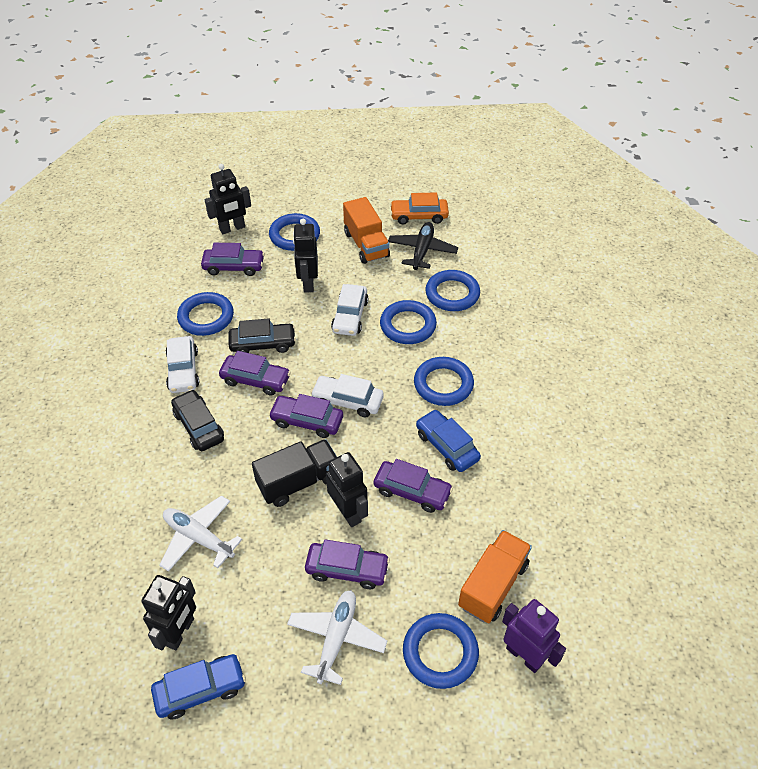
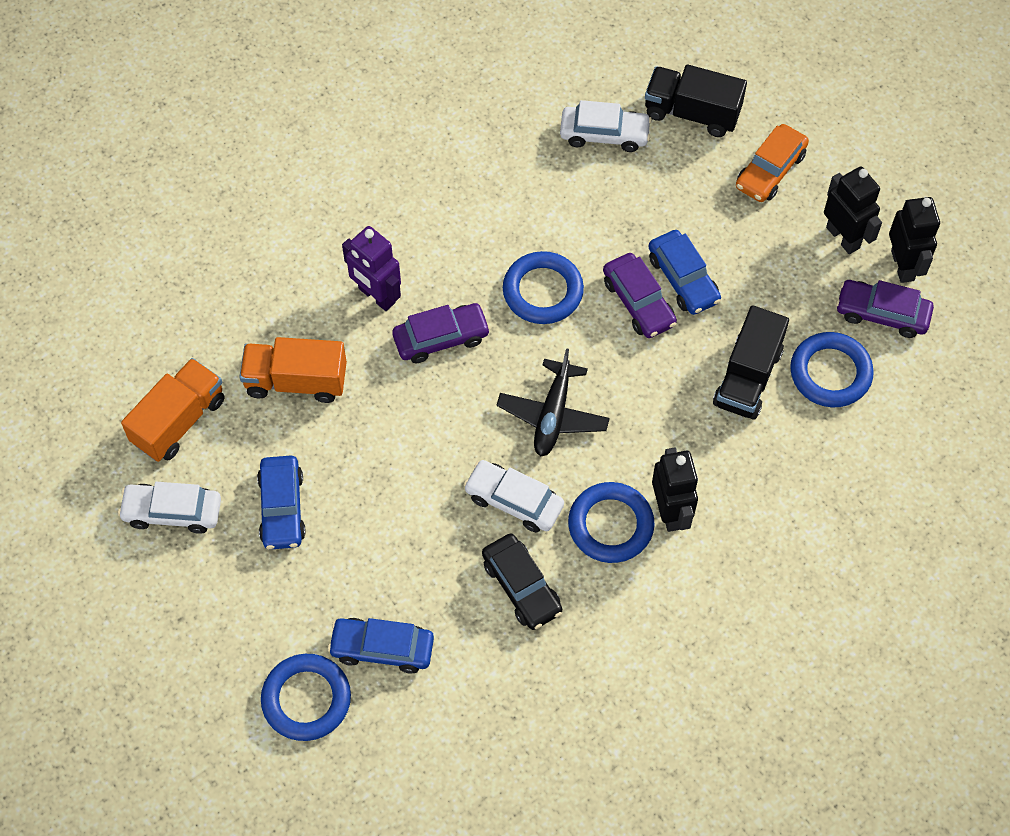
black car: [171,390,224,451] [229,318,296,353] = 2 -> [482,533,562,630] = 1
black robot: [141,575,196,650] [205,164,251,234] [293,219,318,293] [326,452,368,527] = 4 -> [652,447,698,532] [824,166,882,254] [889,197,940,283] = 3
black truck: [252,439,337,507] = 1 -> [645,65,747,137] [713,305,789,419] = 2
blue car: [151,654,246,719] [416,409,481,472] = 2 -> [257,456,306,550] [328,618,434,674] [648,230,721,315] = 3
blue ring: [177,292,234,336] [269,213,320,251] [380,300,437,344] [403,613,479,689] [414,357,474,406] [425,270,480,311] = 6 -> [261,654,351,741] [503,251,584,324] [568,482,654,563] [790,332,874,408] = 4
purple car: [201,243,265,276] [219,351,291,396] [269,394,343,438] [305,539,390,589] [374,459,453,513] = 5 -> [392,303,491,363] [603,253,677,338] [836,280,934,338] = 3
white plane: [159,495,242,572] [287,590,387,685] = 2 -> none = 0

